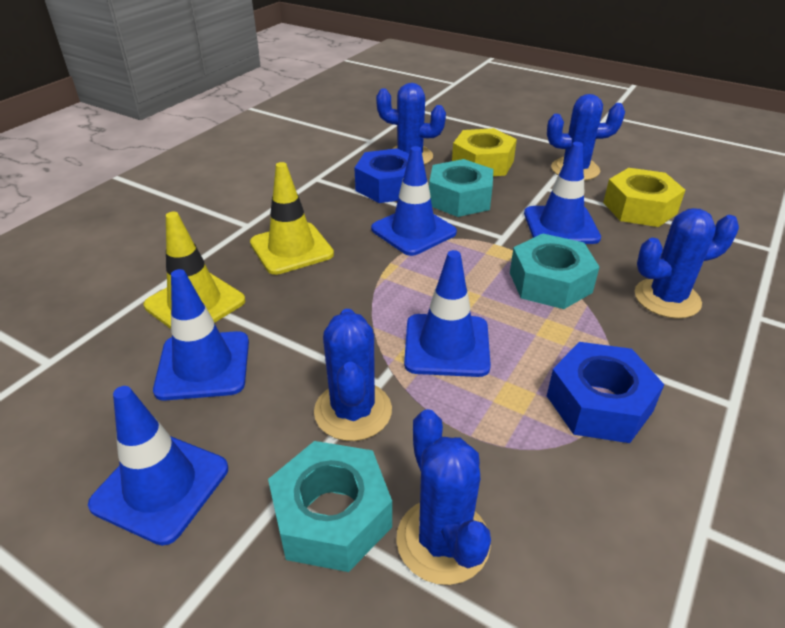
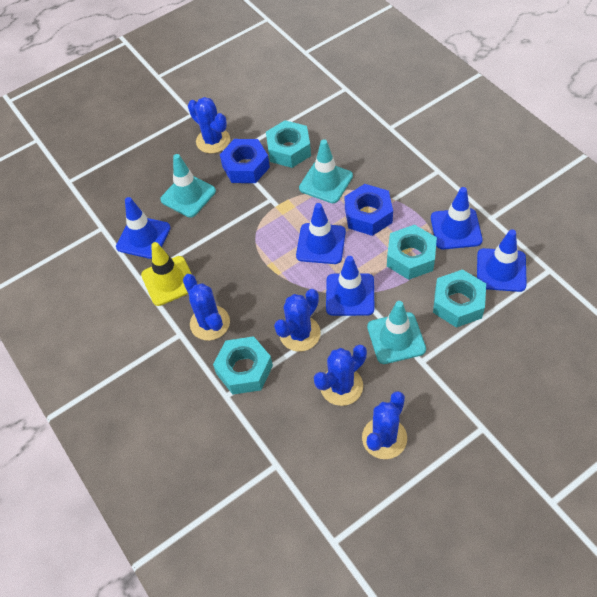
turquoise nut: [268,441,392,572] [429,159,493,217] [510,233,599,309] = 3 -> [213,336,273,395] [266,120,311,168] [387,225,437,280] [433,269,486,328] = 4
turquoise traffic cone: none = 0 -> [160,154,216,218] [299,139,353,203] [367,301,426,364] = 3
yellow nut: [452,128,517,176] [603,168,685,227] = 2 -> none = 0
yellow traffic cone: [144,212,245,329] [250,162,334,275] = 2 -> [141,242,191,306] = 1

